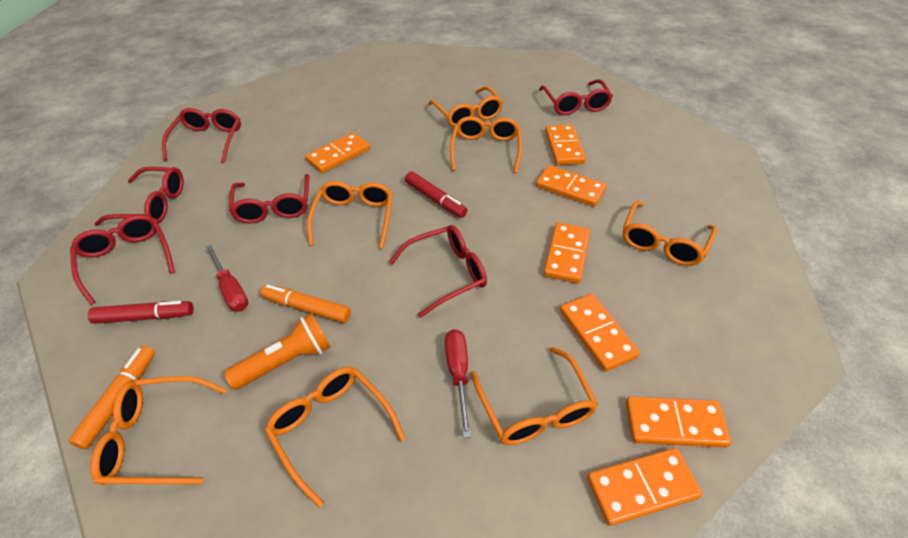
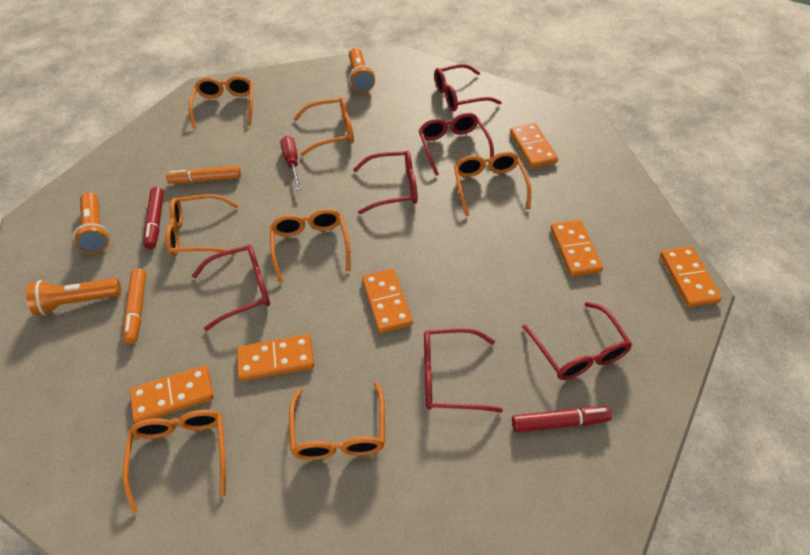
orange domino: [305,132,370,173] [536,165,607,207] [544,222,590,283] [545,124,586,165] [560,294,640,372] [587,448,702,526] [626,396,731,448] = 7 -> [130,365,213,423] [237,334,314,381] [362,269,413,333] [510,123,558,168] [550,220,603,277] [660,246,722,307] = 6
orange flashlight: [224,313,331,390] = 1 -> [26,278,121,315] [73,192,110,254] [349,48,375,93] = 3
red screwdriver: [206,245,248,312] [445,329,471,438] = 2 -> [280,136,301,190] = 1

